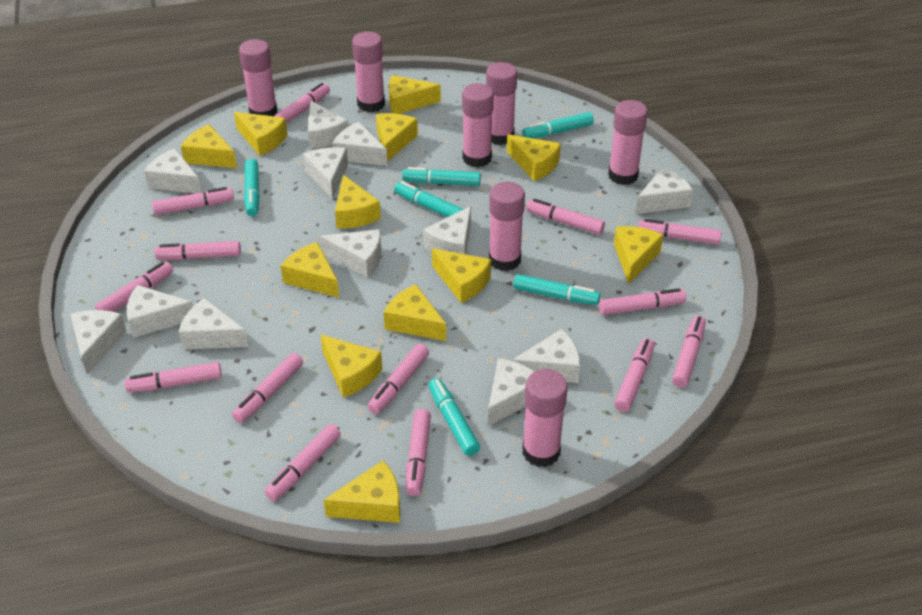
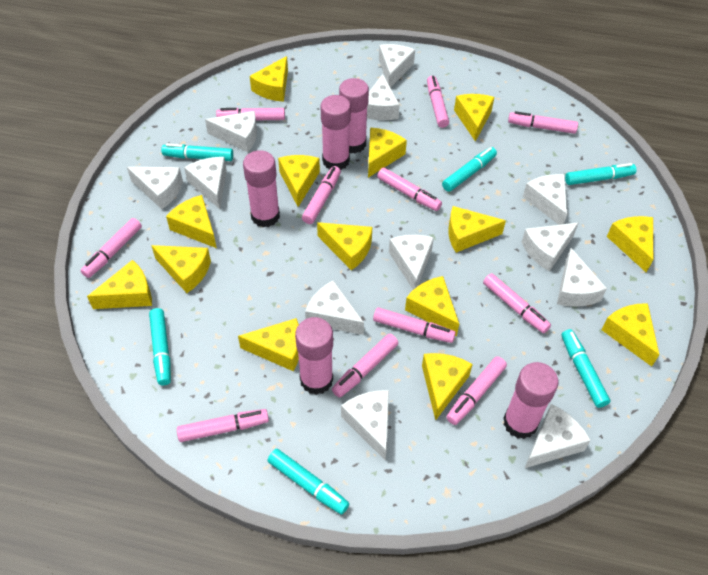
pink glue stick: [239,39,277,116] [352,31,385,112] [462,83,494,168] [486,62,517,145] [489,181,525,271] [522,369,568,467] [608,100,648,185] = 7 -> [243,150,280,227] [295,317,333,395] [321,95,351,170] [339,78,369,154] [503,362,558,439] = 5
pink marker: [95,262,173,312] [125,362,222,393] [152,187,234,215] [154,241,241,260] [232,353,303,423] [265,424,341,501] [275,83,330,123] [368,344,429,414] [406,409,431,496] [526,199,605,235] [599,288,687,315] [614,338,655,412] [638,219,722,244] [672,316,706,388] = 14 -> [81,218,142,278] [177,409,269,442] [216,108,285,120] [302,166,341,224] [332,334,398,398] [373,307,456,343] [377,167,442,211] [427,76,449,128] [446,356,507,425] [483,273,551,333] [508,111,578,134] = 11
yellow cheese: [181,124,237,168] [234,112,287,156] [281,242,339,297] [321,335,382,398] [324,461,400,523] [335,175,381,229] [376,113,418,162] [384,284,446,341] [389,75,441,114] [432,249,491,303] [507,134,561,181] [614,226,663,284] = 12 -> [87,260,152,309] [151,245,211,293] [166,195,217,248] [238,318,299,372] [250,56,288,102] [278,155,320,207] [317,222,372,270] [368,128,407,178] [405,276,459,336] [422,353,473,420] [448,206,506,253] [454,94,494,142] [602,303,659,367] [607,216,653,273] = 14

